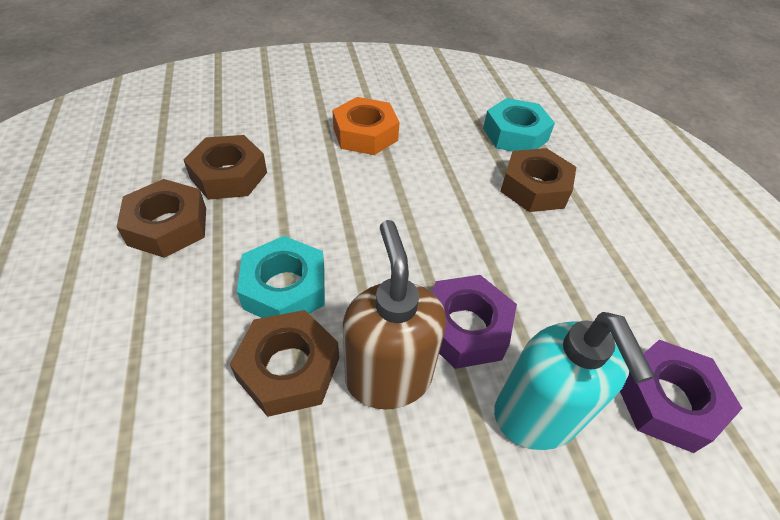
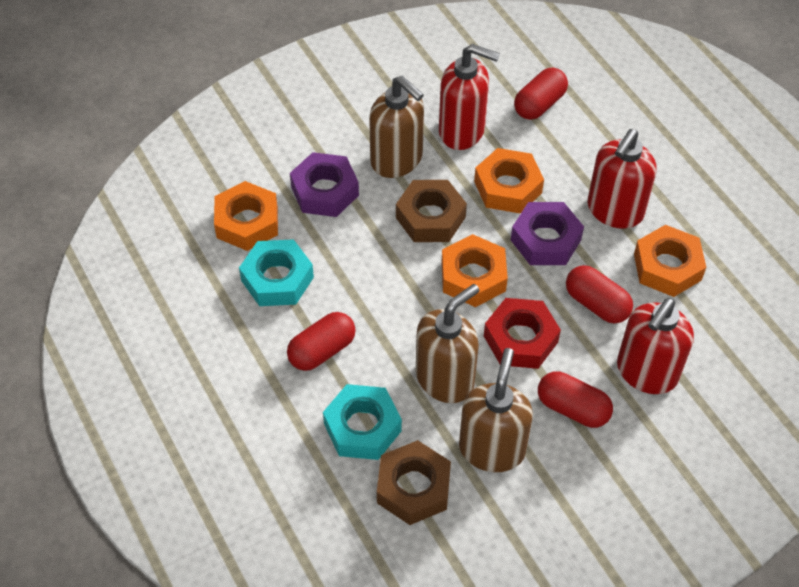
brown nut: [117,179,206,258] [183,135,267,200] [230,310,339,417] [500,148,576,212] = 4 -> [377,440,451,525] [396,180,467,242] = 2
brown soap dispenser: [343,220,446,410] = 1 -> [369,76,424,178] [416,284,479,403] [459,348,533,472] = 3
orange nut: [332,97,400,155] = 1 -> [214,181,278,251] [441,234,508,307] [474,148,544,213] [634,225,706,297] = 4
red capsule: none = 0 -> [287,312,356,371] [514,67,568,120] [538,371,613,428] [566,265,633,324] = 4
red nut: none = 0 -> [484,298,561,369] = 1
red soap dispenser: none = 0 -> [439,44,500,150] [587,129,656,229] [617,298,694,394] = 3
turquoise soap dispenser: [494,312,655,450] = 1 -> none = 0

